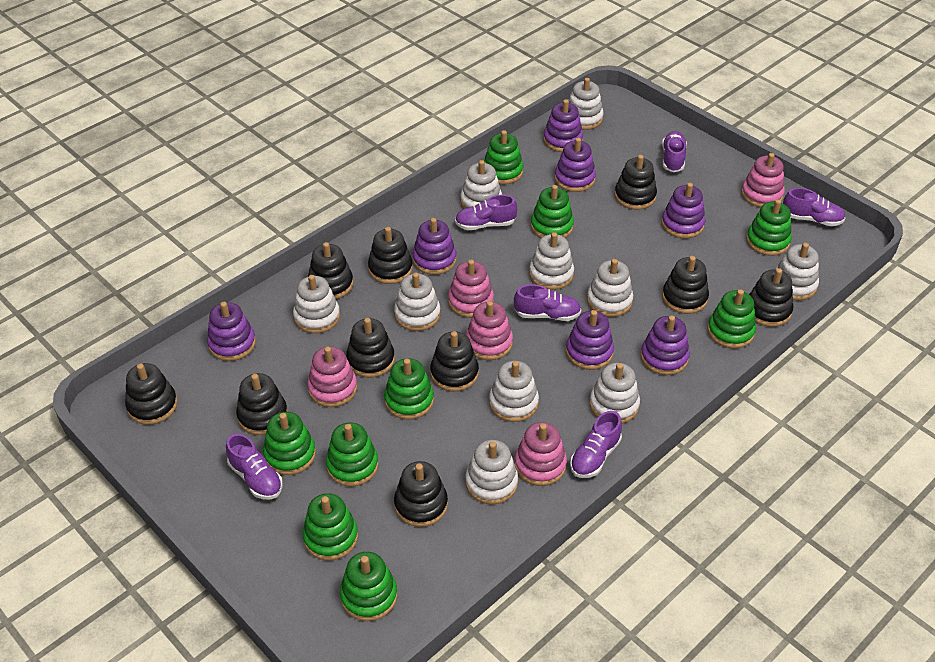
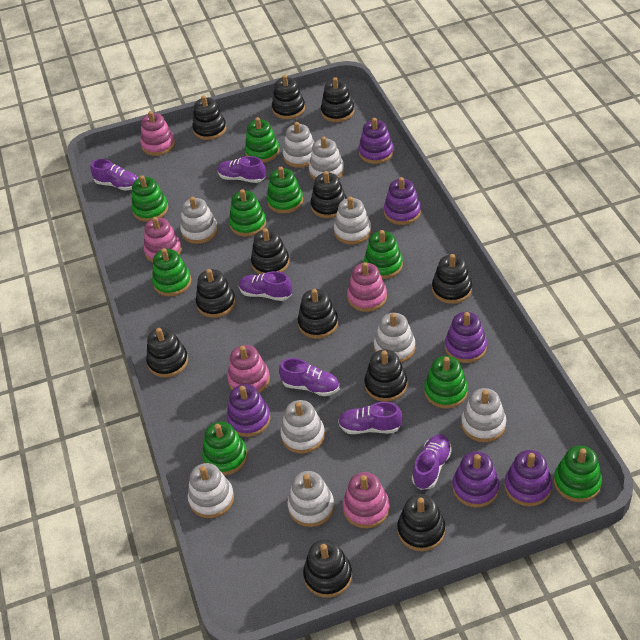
black stacking toy: [125,363,178,425] [236,373,288,435] [308,242,353,299] [346,318,395,378] [368,227,413,284] [394,461,448,527] [430,331,479,391] [614,155,657,210] [662,256,709,314] [749,268,793,327] = 10 -> [146,327,188,378] [192,95,227,140] [196,269,236,318] [251,228,289,274] [272,75,305,119] [297,289,338,339] [303,539,352,598] [310,171,347,218] [321,77,354,122] [364,349,407,402] [397,494,445,551] [432,254,472,304] = 12
purple stacking toy: [207,302,256,361] [412,218,456,275] [543,99,583,152] [555,138,596,192] [566,310,614,370] [641,315,690,375] [661,183,706,238] = 7 -> [227,384,271,437] [358,118,394,164] [384,177,421,225] [445,312,487,363] [452,451,500,508] [504,450,552,506] = 6
white stacking toy: [293,275,340,333] [394,272,441,331] [460,160,502,208] [465,440,518,504] [489,361,539,422] [529,232,574,290] [569,78,603,130] [587,259,633,317] [590,363,640,423] [775,243,819,300] = 10 -> [180,197,218,244] [188,463,234,518] [281,400,325,454] [283,122,315,168] [288,471,334,527] [309,137,344,180] [334,197,372,245] [374,313,415,363] [461,388,506,442] = 9

